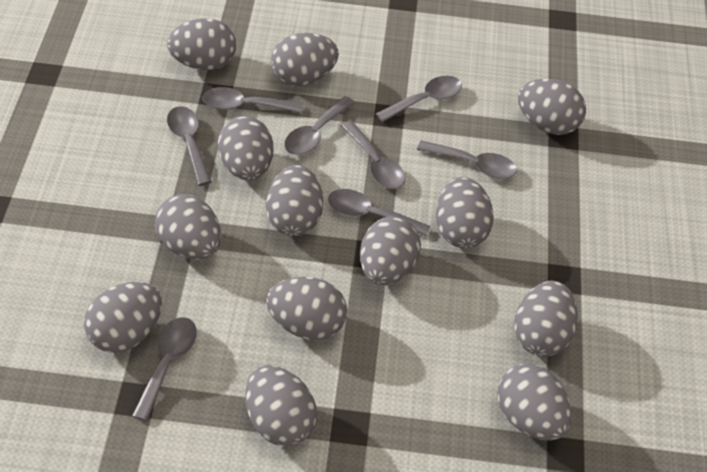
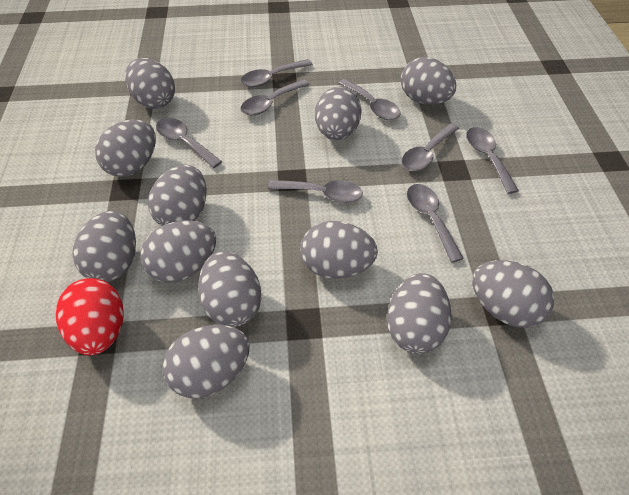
grey egg: [84,282,162,353] [155,194,221,260] [167,18,236,70] [218,116,273,180] [245,365,317,447] [266,165,323,236] [266,277,347,340] [271,33,339,86] [360,216,421,285] [436,177,494,248] [497,364,572,441] [514,281,578,357] [518,79,586,135] = 13 -> [72,211,136,282] [95,119,156,177] [125,58,175,109] [140,220,216,283] [148,165,207,226] [163,325,250,398] [198,251,262,327] [300,221,378,279] [315,87,362,140] [387,273,452,354] [401,57,456,105] [472,260,554,328] = 12
red egg: none = 0 -> [56,278,123,355] = 1

